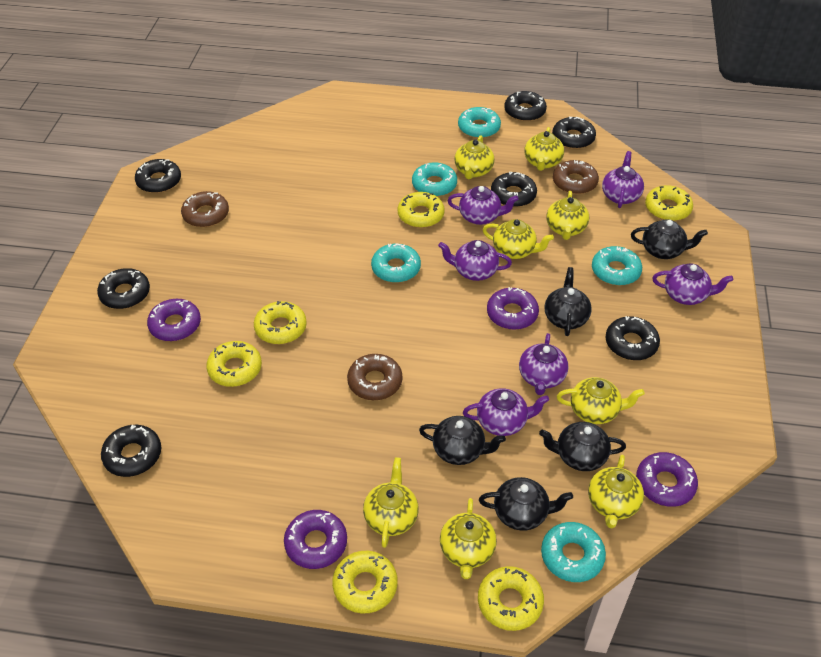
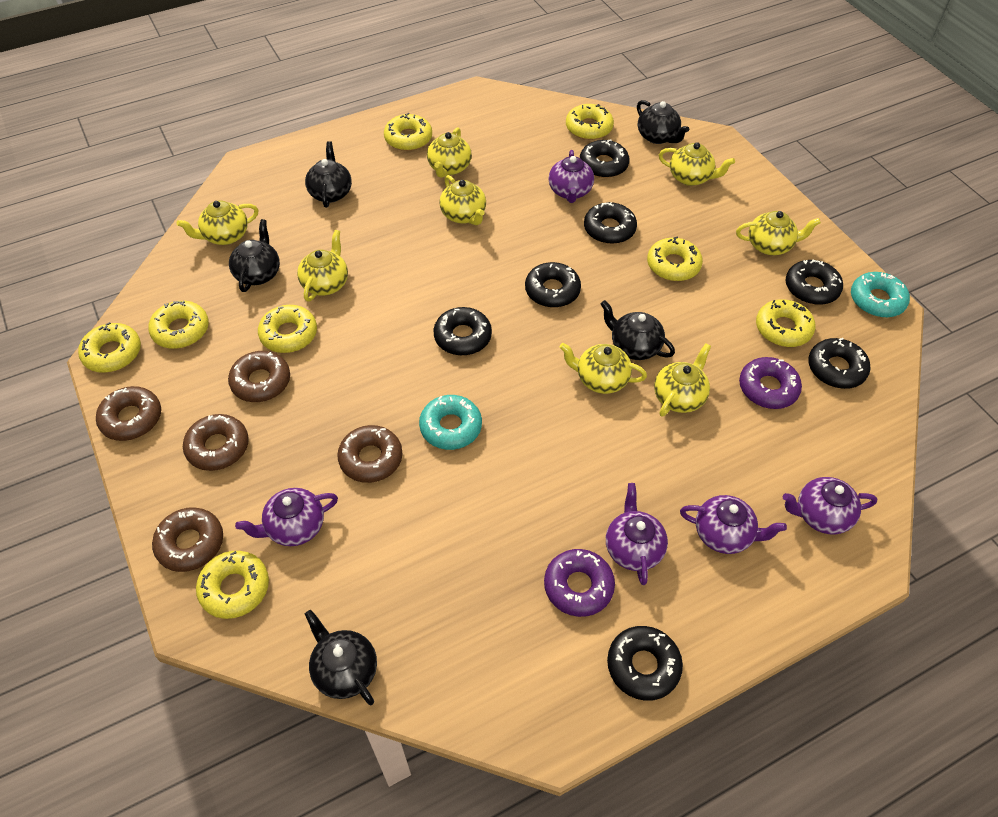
brown donut: [181,191,229,227] [347,354,403,400] [553,160,599,194] = 3 -> [96,386,161,441] [152,507,223,572] [183,414,249,471] [228,351,290,402] [337,425,403,483] = 5
purple donut: [147,299,201,341] [284,510,347,569] [487,287,539,330] [636,452,698,507] = 4 -> [544,549,615,617] [739,357,802,409] = 2
purple teapot: [438,240,512,281] [448,186,518,225] [463,388,549,436] [519,333,568,395] [602,151,644,208] [652,263,733,305] = 6 -> [235,488,338,546] [548,150,594,203] [606,483,668,585] [680,495,787,554] [783,477,877,535] = 5
turquoise donut: [371,243,421,283] [412,162,457,197] [458,107,501,138] [541,522,606,582] [592,246,642,285] = 5 -> [419,395,482,450] [851,272,910,318] = 2
yellow donut: [206,341,262,387] [254,301,307,344] [332,551,398,614] [398,192,445,228] [478,566,544,631] [645,185,693,221] = 6 -> [78,322,141,373] [148,301,209,349] [196,551,269,619] [258,305,317,353] [384,113,432,151] [566,104,614,140] [647,237,703,281] [756,299,815,347] = 8

